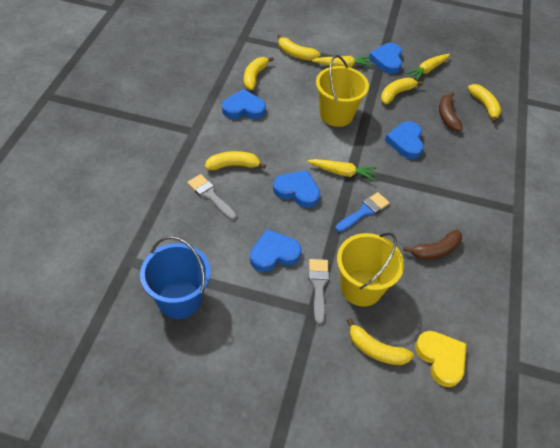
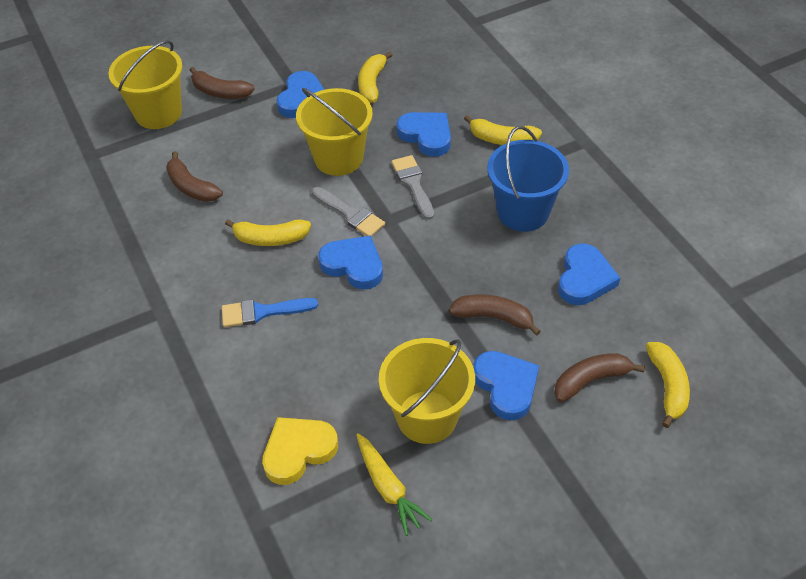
brown banana: [403,229,462,260] [439,92,463,132] = 2 -> [166,151,223,202] [190,67,255,99] [449,294,541,336] [554,353,645,402] = 4
yellow banana: [205,151,266,170] [244,57,274,90] [277,34,320,61] [346,318,414,365] [381,78,423,104] [468,84,502,123] = 6 -> [225,219,311,246] [358,51,392,103] [464,115,542,145] [646,342,690,428] = 4
yellow bucket: [316,55,369,127] [337,232,404,307] = 2 -> [108,40,182,129] [296,88,373,176] [379,338,475,444] = 3
yellow carrot: [307,159,377,181] [312,56,372,68] [406,54,450,81] = 3 -> [356,433,432,536] = 1

